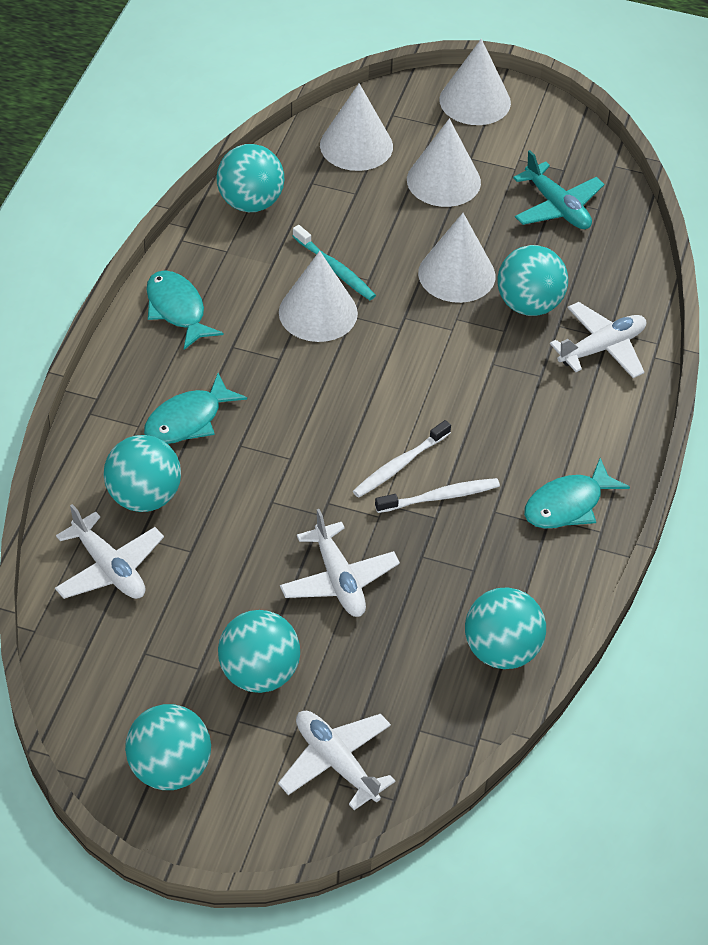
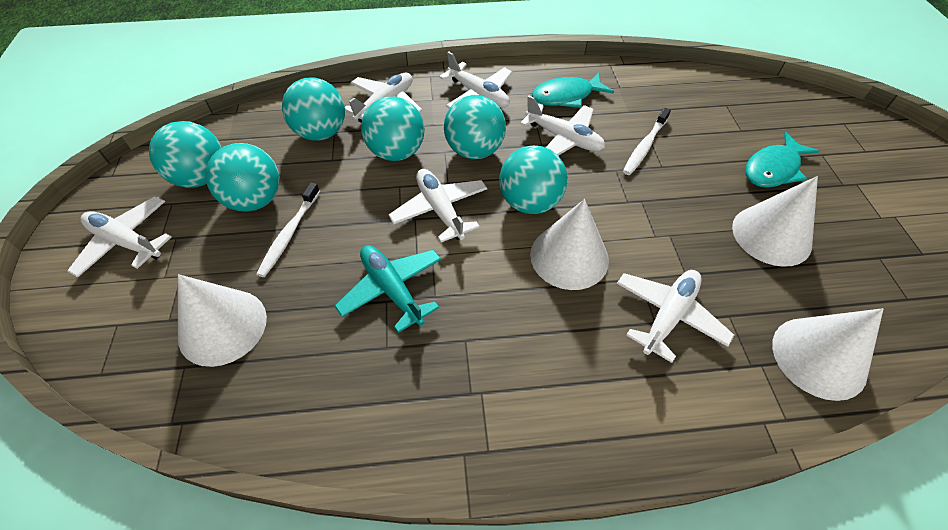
turquoise fish: [144,373,247,444] [146,270,223,350] [524,458,630,528] = 3 -> [532,72,614,108] [745,132,819,188] = 2
turquoise toothbrush: [293,225,376,300] = 1 -> none = 0
white cone: [279,251,358,342] [320,83,393,171] [407,119,481,207] [418,213,495,303] [439,39,511,125] = 5 -> [178,274,267,367] [530,199,609,290] [732,176,818,267] [772,308,883,401] = 4
white plane: [55,504,164,599] [278,711,395,810] [280,509,400,617] [550,302,646,378] = 4 -> [67,196,171,277] [345,73,422,123] [389,169,487,243] [439,52,512,109] [520,96,605,156] [617,270,734,363] = 6

